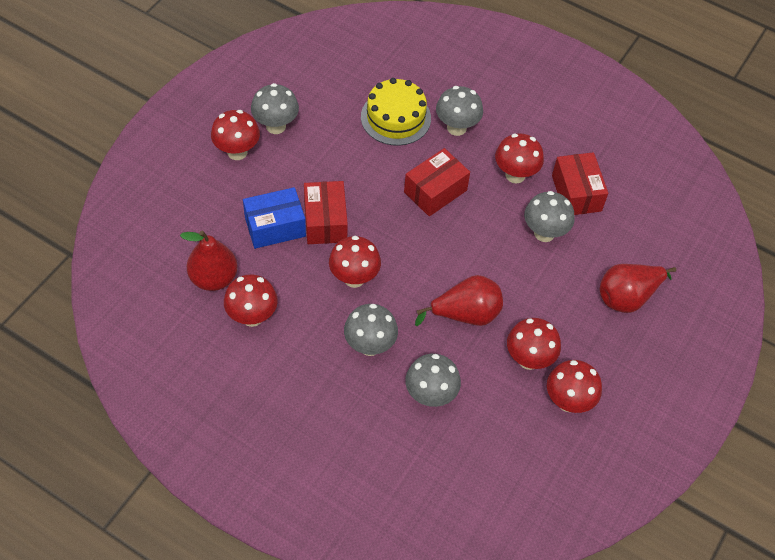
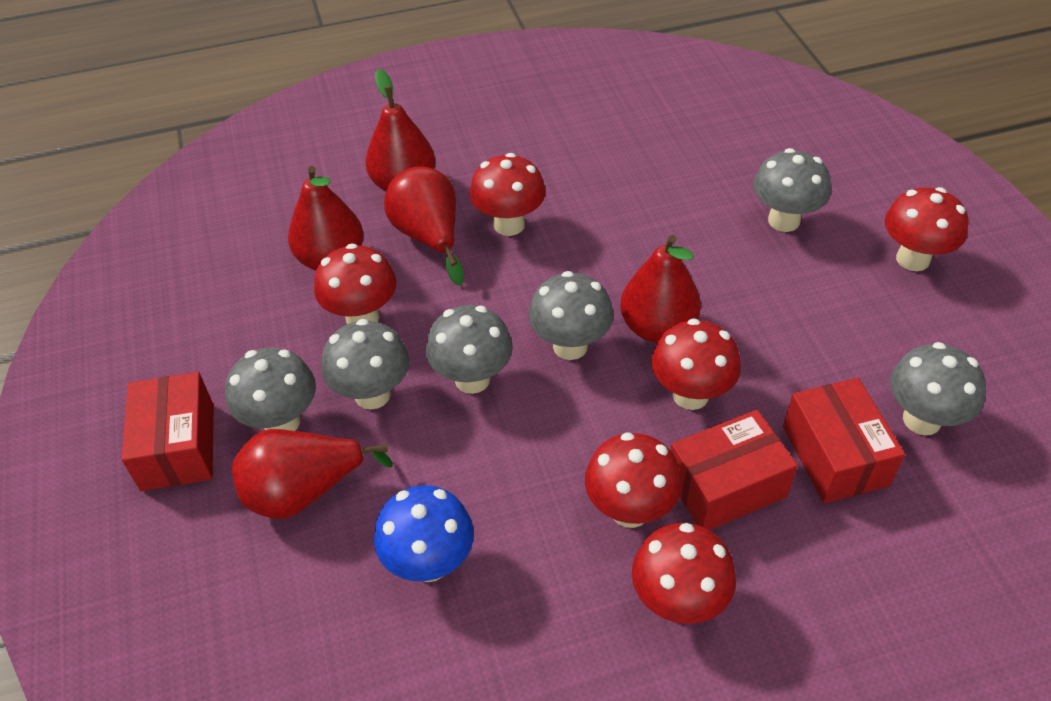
blue box: [243,187,306,249] = 1 -> none = 0
blue mushroom: none = 0 -> [374,485,474,582] = 1
grey mushroom: [251,83,299,134] [344,304,398,356] [405,354,461,407] [436,86,483,136] [524,191,574,242] = 5 -> [225,347,316,431] [321,319,409,410] [426,305,513,394] [528,271,614,360] [753,148,831,232] [890,342,986,435] = 6
red pear: [180,231,238,291] [415,275,503,326] [600,264,676,313] = 3 -> [232,429,393,519] [288,166,364,270] [365,69,436,191] [384,166,464,286] [620,235,701,343] = 5
yellow cake: [361,78,431,146] = 1 -> none = 0

